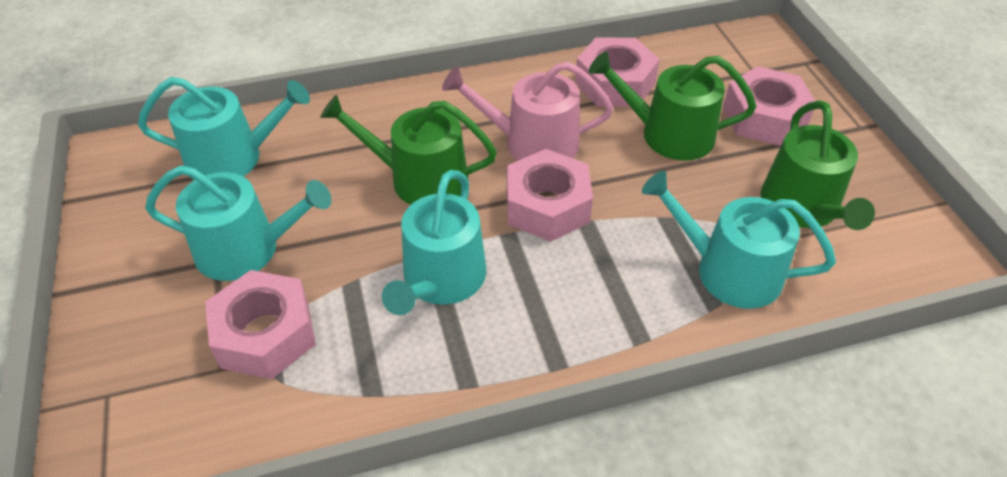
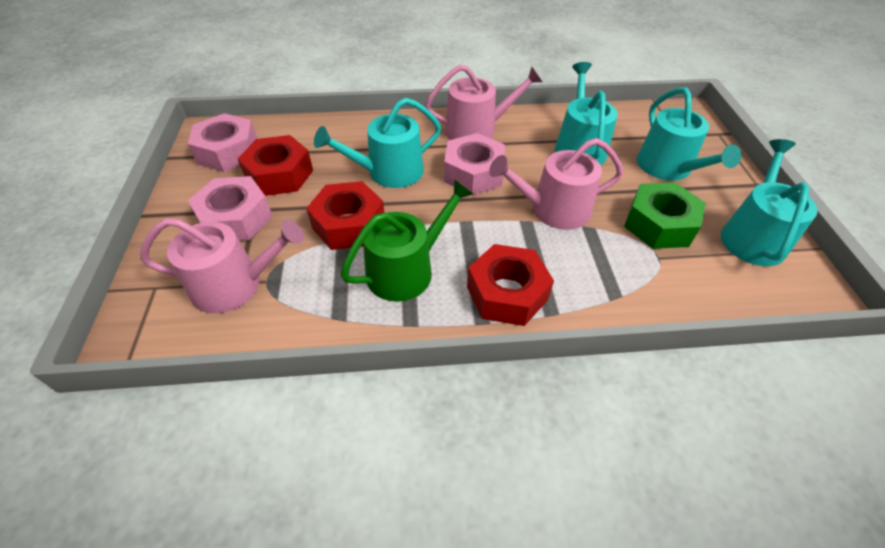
green nut: none = 0 -> [624,182,706,249] = 1
green watering can: [320,94,497,205] [589,52,756,161] [761,100,875,230] = 3 -> [340,179,473,302] = 1
pink nut: [205,270,316,379] [507,149,593,242] [575,37,660,107] [723,66,815,146] = 4 -> [188,113,257,172] [188,176,273,241] [444,133,505,195] = 3
pink watering can: [442,62,613,161] = 1 -> [140,218,304,313] [425,65,543,140] [489,138,623,230] = 3
red nut: none = 0 -> [238,135,313,196] [306,181,384,250] [467,244,554,326] = 3

